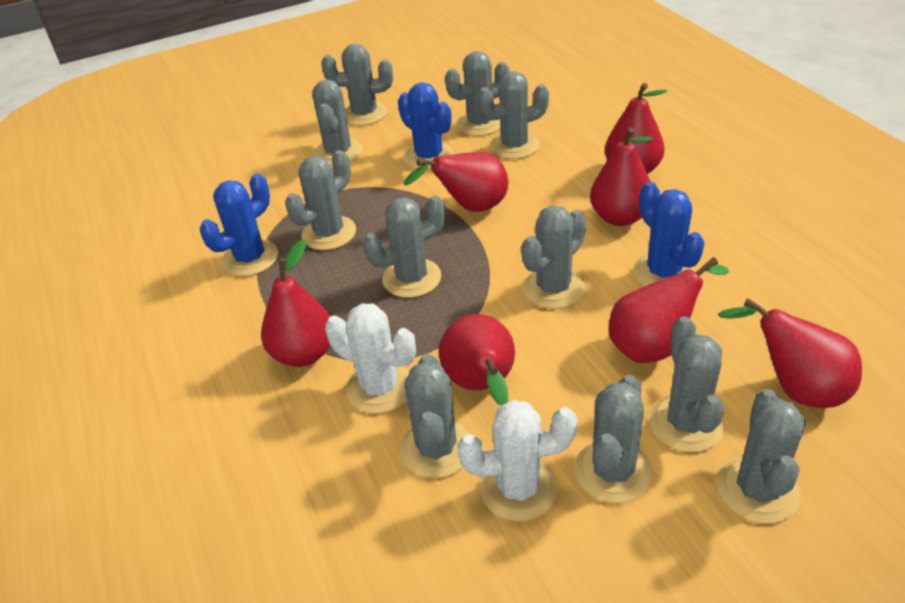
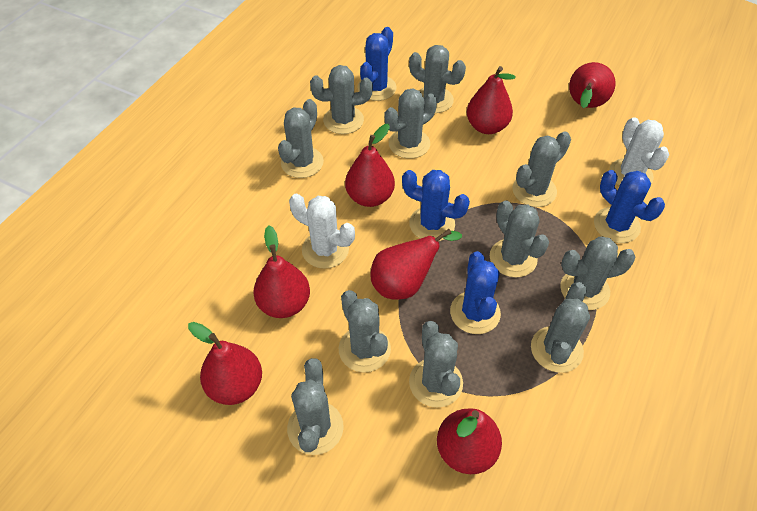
blue cactus: [200,174,278,276] [398,82,454,170] [633,182,705,287] = 3 -> [358,27,396,101] [402,170,470,241] [450,251,501,334] [594,170,665,243] = 4

